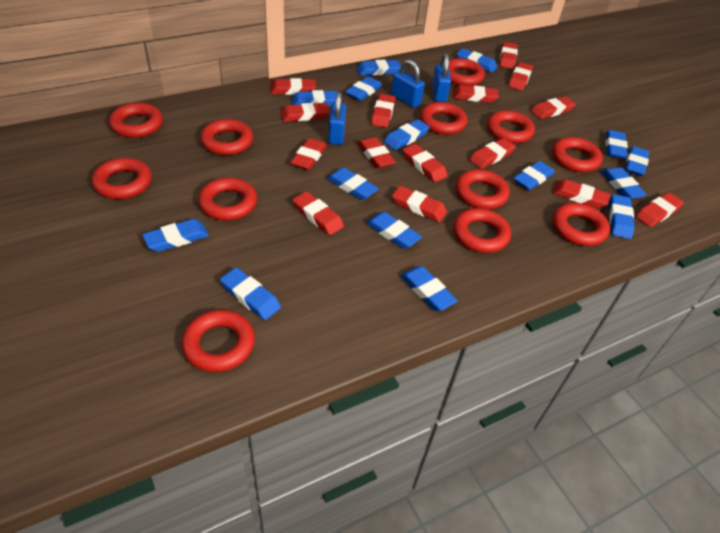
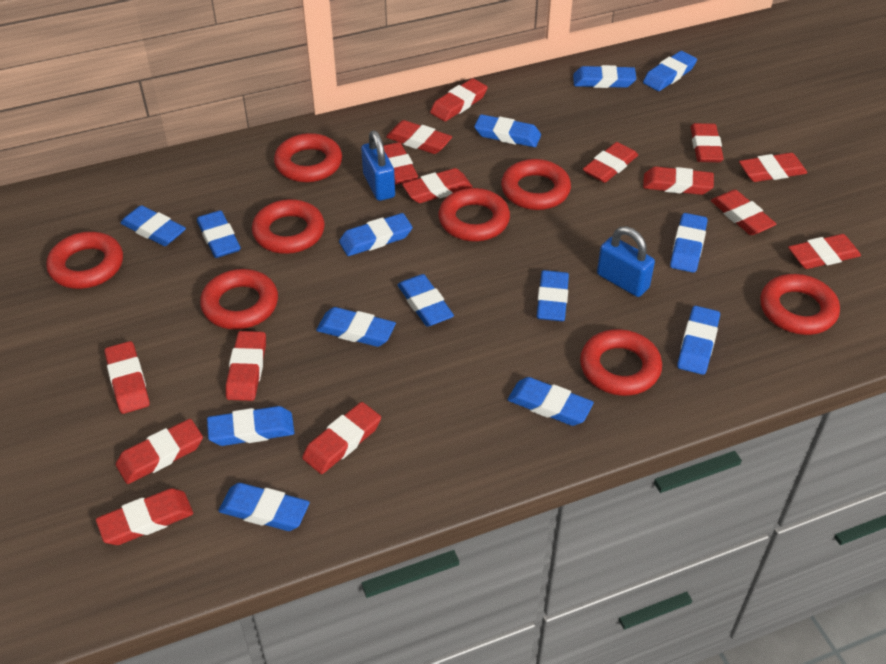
blue eraser: [142,219,209,252] [220,268,281,320] [292,90,337,106] [327,167,379,200] [345,76,382,101] [357,60,401,75] [366,212,422,249] [384,119,429,150] [401,266,458,311] [457,48,497,73] [514,161,555,190] [601,167,647,199] [606,130,628,159] [609,194,635,239] [625,146,649,176] = 15 -> [120,205,186,246] [197,210,241,258] [207,406,294,446] [219,483,310,531] [316,307,396,347] [339,213,413,256] [398,274,454,327] [474,114,541,147] [508,377,594,426] [537,270,569,321] [573,65,636,88] [643,51,697,91] [670,213,708,273] [677,306,720,375] = 14
blue padlock: [328,92,346,145] [391,59,425,108] [432,54,451,102] = 3 -> [361,130,395,201] [597,227,655,297] = 2
red ring: [92,158,152,199] [109,103,163,138] [181,310,255,372] [198,177,257,221] [200,119,253,155] [420,102,467,135] [449,58,485,86] [453,208,511,253] [456,169,510,209] [487,110,535,143] [552,137,603,172] [552,203,610,246] = 12 -> [46,232,123,289] [200,269,278,330] [252,199,325,254] [274,133,342,182] [438,188,510,241] [501,159,571,210] [580,329,662,396] [760,274,840,335] = 8

